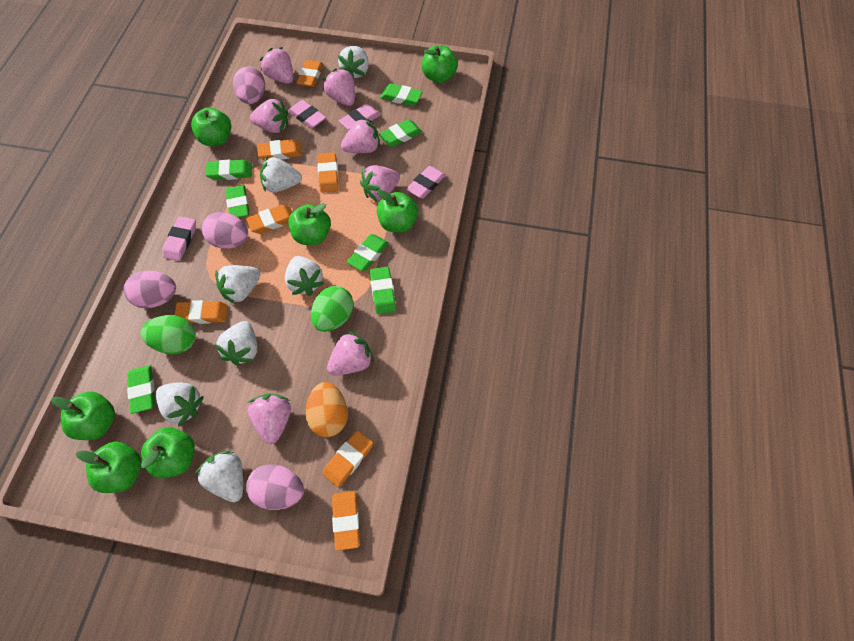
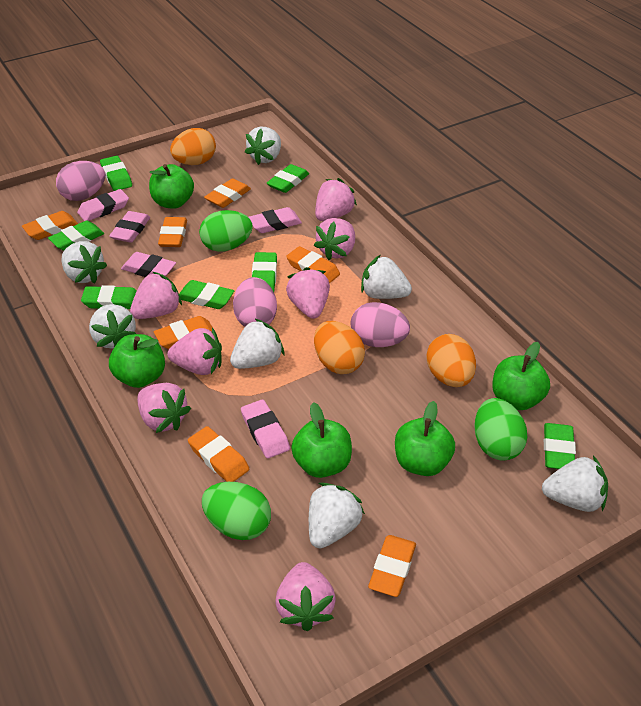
green apple: [51,391,115,440] [76,441,142,493] [141,427,195,478] [191,107,231,146] [288,203,331,245] [377,190,418,233] [422,45,458,83] = 7 -> [109,334,165,388] [149,164,194,209] [291,402,352,478] [395,401,455,476] [492,342,550,410] = 5
green egg: [140,315,196,354] [311,286,353,332] = 2 -> [199,210,253,252] [202,482,271,540] [474,398,528,461] = 3
orange egg: [305,382,348,437] = 1 -> [170,128,216,165] [314,321,365,374] [426,334,476,387] = 3
pink egg: [124,271,176,308] [201,212,248,249] [233,66,265,104] [246,464,304,510] = 4 -> [56,161,105,201] [233,277,277,327] [350,302,410,347] = 3
pink eraser: [162,216,196,261] [288,100,326,128] [339,104,381,130] [406,166,446,199] = 4 -> [77,189,129,221] [109,211,150,243] [121,252,176,277] [241,400,290,458] [248,207,302,233] = 5

